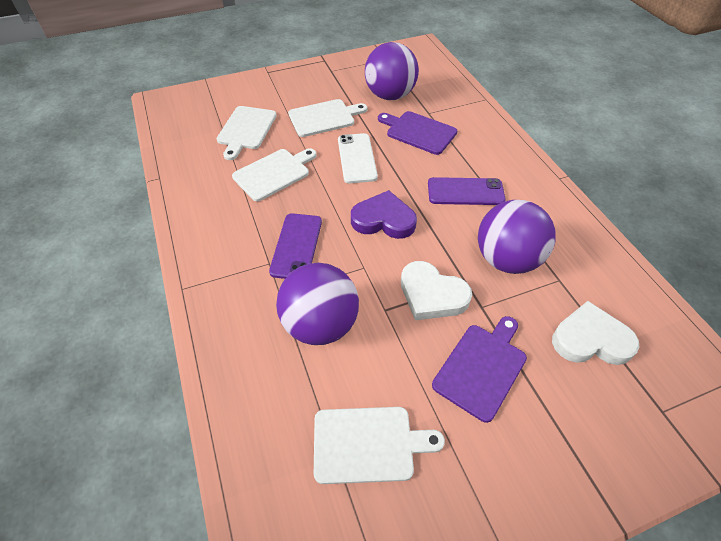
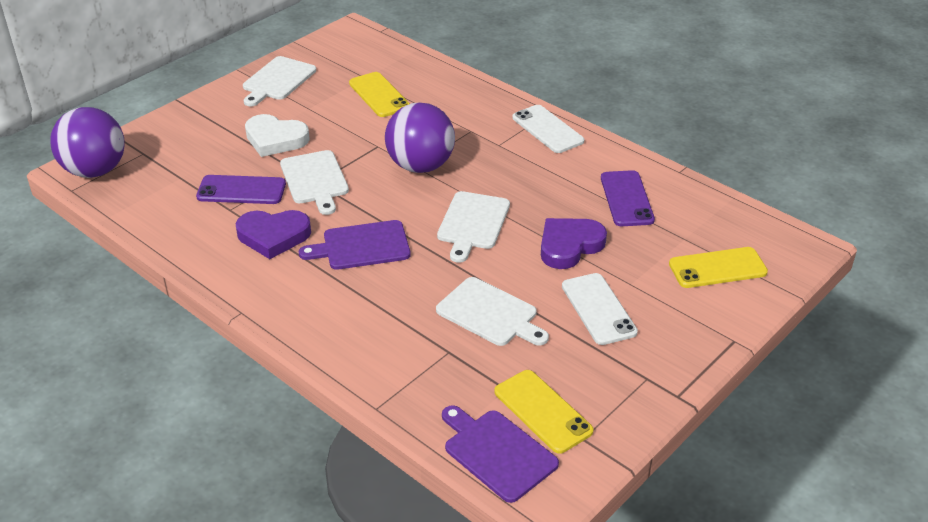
purple ball: [276,263,359,345] [365,42,419,100] [478,200,556,274] = 3 -> [50,107,125,178] [385,102,455,173] = 2
purple heart: [351,190,417,239] = 1 -> [236,210,311,259] [541,218,607,269] = 2
white heart: [401,261,472,320] [552,301,639,365] = 2 -> [245,114,310,157] = 1
white phone: [338,133,378,183] = 1 -> [512,105,584,153] [562,273,638,345] = 2
yellow phone: none = 0 -> [349,72,410,117] [494,370,594,454] [669,247,768,288] = 3

